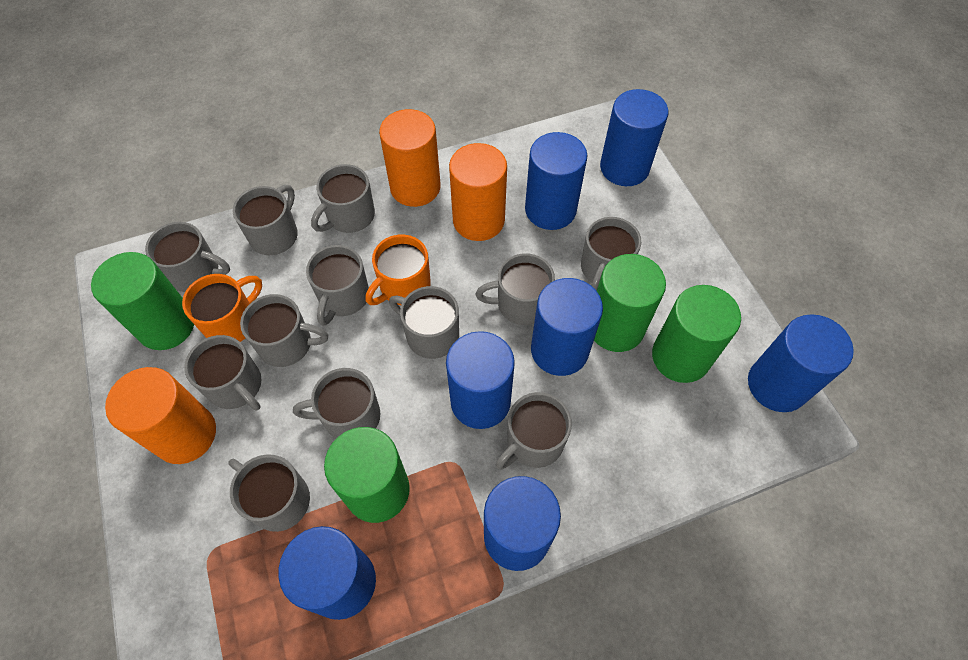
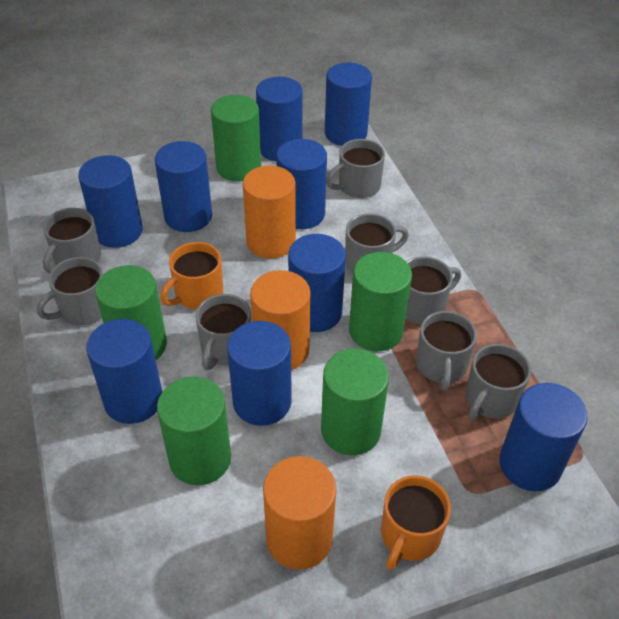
blue cylinder: [278,526,376,620] [446,331,515,429] [484,476,561,571] [525,132,587,230] [531,278,603,376] [600,89,668,186] [748,314,854,412] = 7 -> [78,155,143,248] [86,319,162,424] [155,141,212,232] [227,321,292,426] [256,77,303,161] [276,139,327,229] [288,234,346,332] [325,63,372,146] [499,383,588,491] = 9
green cylinder: [91,252,194,350] [324,427,410,523] [594,254,666,352] [652,285,741,383] = 4 -> [95,265,167,360] [157,377,231,485] [211,95,261,182] [321,349,389,455] [349,252,412,351] = 5
grey mug: [145,222,230,292] [184,335,261,410] [228,454,310,532] [233,185,298,255] [240,294,328,367] [293,368,380,439] [306,245,369,326] [311,164,375,233] [389,286,459,359] [475,253,555,325] [496,392,572,470] [581,217,641,291] = 12 -> [37,257,103,326] [43,208,101,273] [195,294,251,370] [326,139,385,198] [345,213,409,273] [406,256,461,324] [416,311,477,391] [466,344,531,419] = 8

